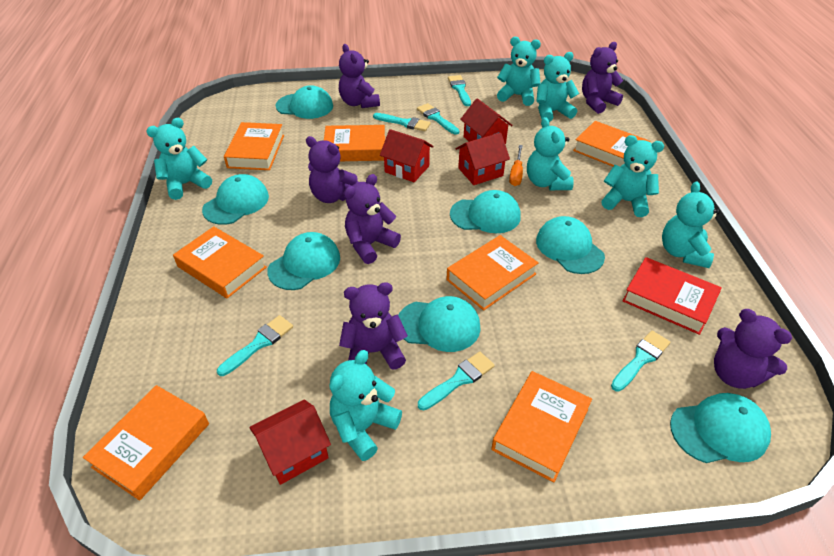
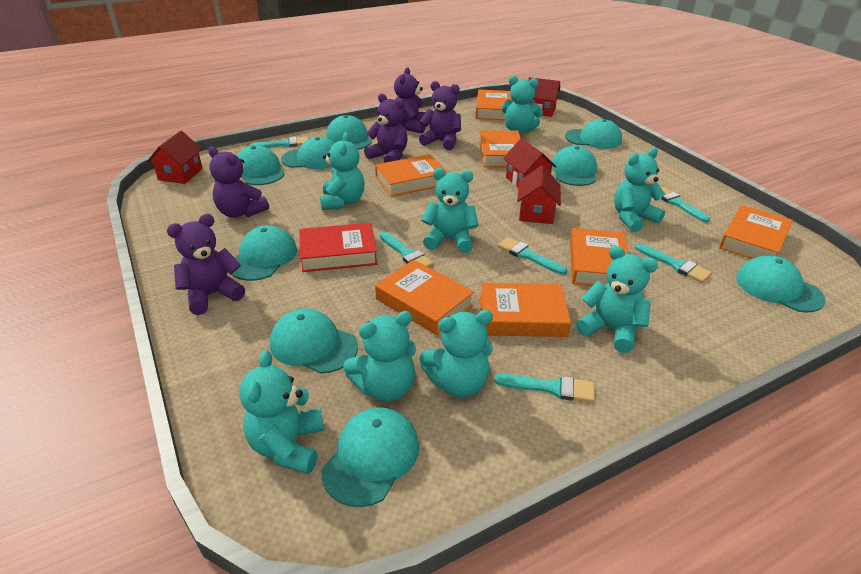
orange screwdriver: [509,145,523,186] = 1 -> none = 0
purple teddy bear: [306,136,358,203] [339,44,380,108] [339,282,408,370] [344,174,401,264] [582,42,623,114] [714,309,792,389] = 6 -> [167,214,245,315] [208,146,269,218] [364,93,408,163] [394,68,425,133] [419,81,461,150] = 5
turquoise cap: [202,174,269,225] [267,232,340,290] [276,85,333,119] [398,296,481,352] [450,190,521,233] [536,216,605,274] [670,393,771,463] = 7 -> [231,225,297,281] [237,145,285,185] [270,308,358,374] [281,137,334,169] [322,407,419,507] [326,115,372,150] [552,146,597,186] [565,119,622,149] [736,256,826,313] = 9
turquoise teddy bear: [146,118,212,200] [329,350,402,461] [497,37,541,106] [527,117,574,190] [537,52,579,122] [601,135,664,217] [662,182,720,268] = 7 -> [239,350,324,474] [320,132,365,210] [343,311,416,401] [420,310,493,398] [421,168,479,253] [502,76,543,134] [576,246,658,353] [614,148,665,232] = 8

